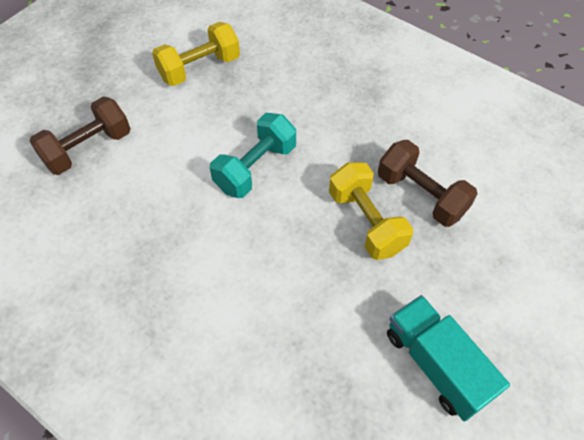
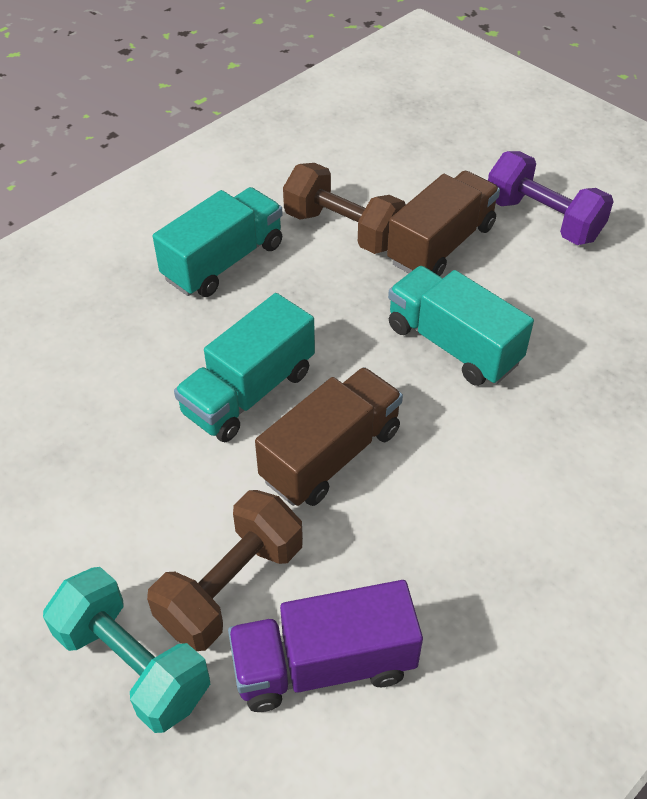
brown truck: none = 0 -> [255,367,403,506] [387,171,500,276] = 2
purple dumbbell: none = 0 -> [488,151,614,245] = 1
purple truck: none = 0 -> [228,580,423,712] = 1
turquoise truck: [387,295,510,421] = 1 -> [153,187,283,297] [174,293,315,442] [388,266,534,386] = 3
yellow dumbbell: [152,22,240,86] [329,162,413,260] = 2 -> none = 0

